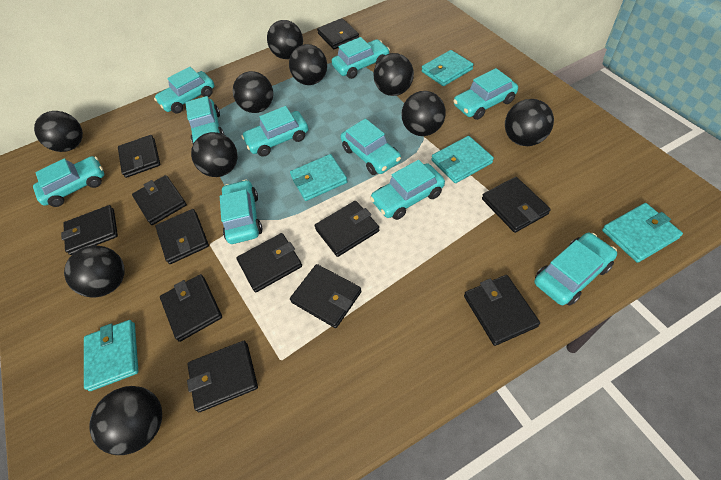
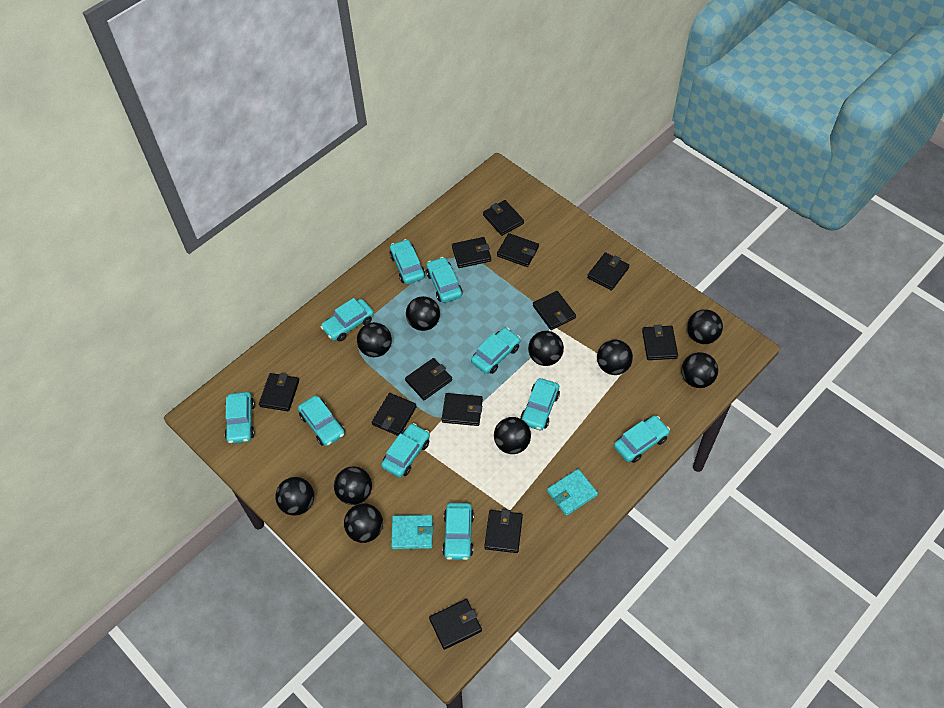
turquoise wallet: [84,320,138,391] [290,154,348,201] [422,50,473,86] [432,136,494,183] [602,203,683,263] = 5 -> [391,515,433,549] [547,469,598,516] = 2

